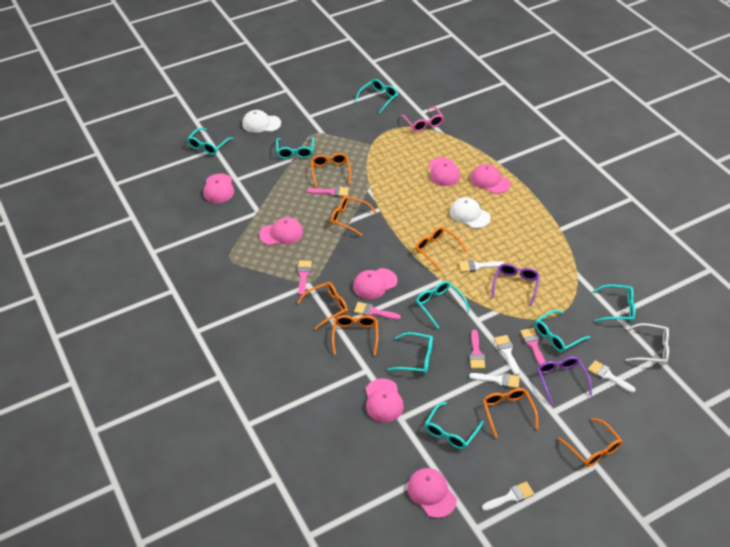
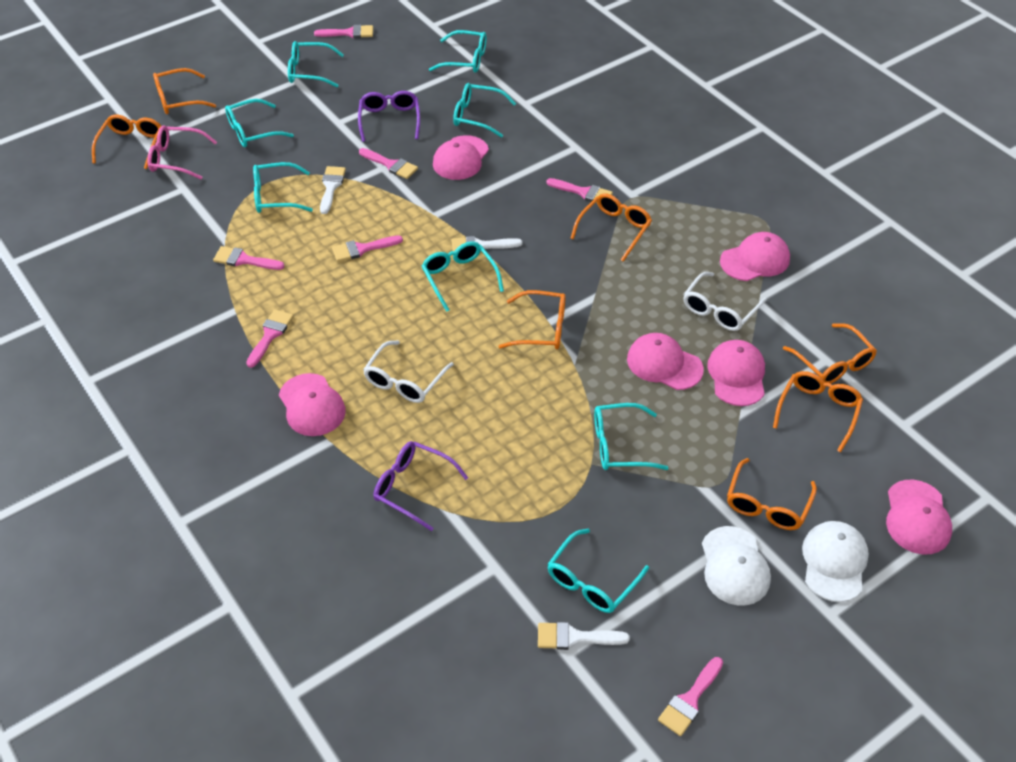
pink brush: [297,260,312,295] [307,186,349,197] [354,302,401,320] [469,330,485,369] [520,328,545,365] = 5 -> [213,246,285,270] [246,310,294,368] [314,25,373,38] [332,235,403,262] [359,148,418,179] [546,178,613,203] [658,657,723,736] = 7
pink cap: [204,174,234,203] [259,217,303,245] [353,268,397,299] [366,378,404,422] [407,468,457,518] [429,158,460,186] [471,164,510,194] = 7 -> [279,373,346,436] [433,135,489,180] [627,333,704,390] [707,340,765,406] [720,232,790,281] [886,480,952,554] = 6
white brush: [459,260,504,272] [469,373,520,388] [482,481,534,511] [494,335,520,375] [588,360,636,393] = 5 -> [320,166,346,214] [452,236,522,251] [538,622,630,650] = 3
white glasses: [626,323,669,364] = 1 -> [363,340,454,403] [683,272,767,331] = 2

